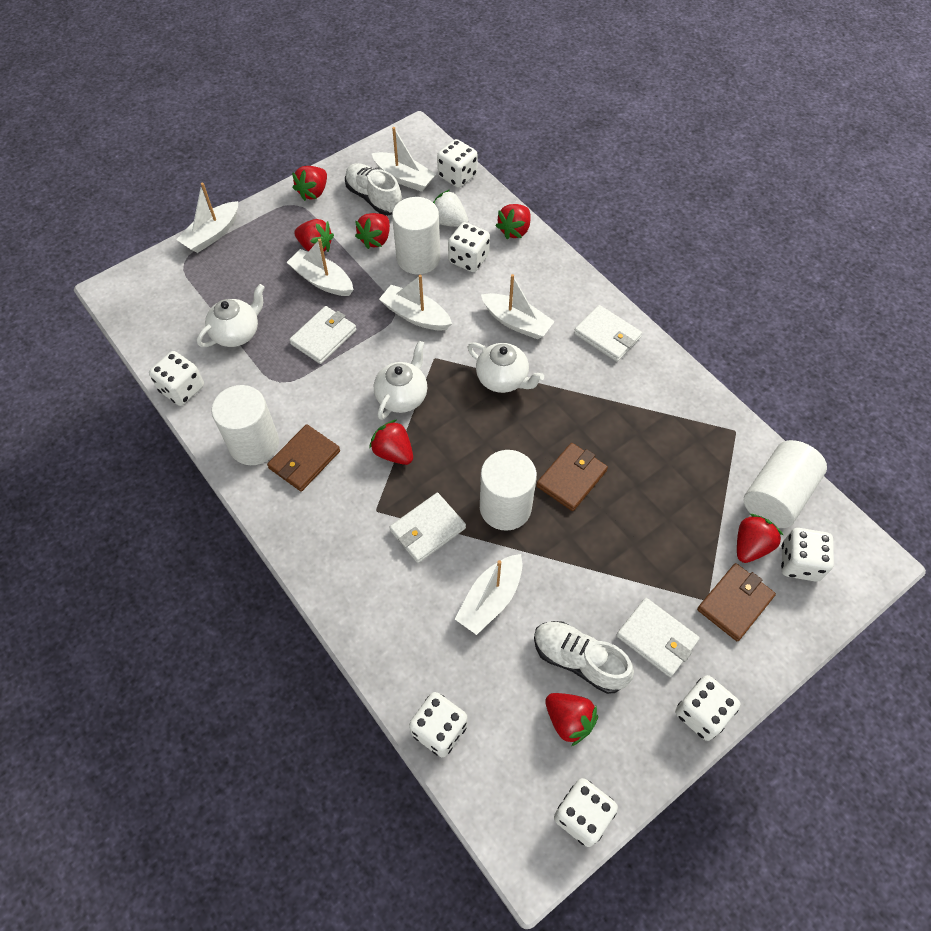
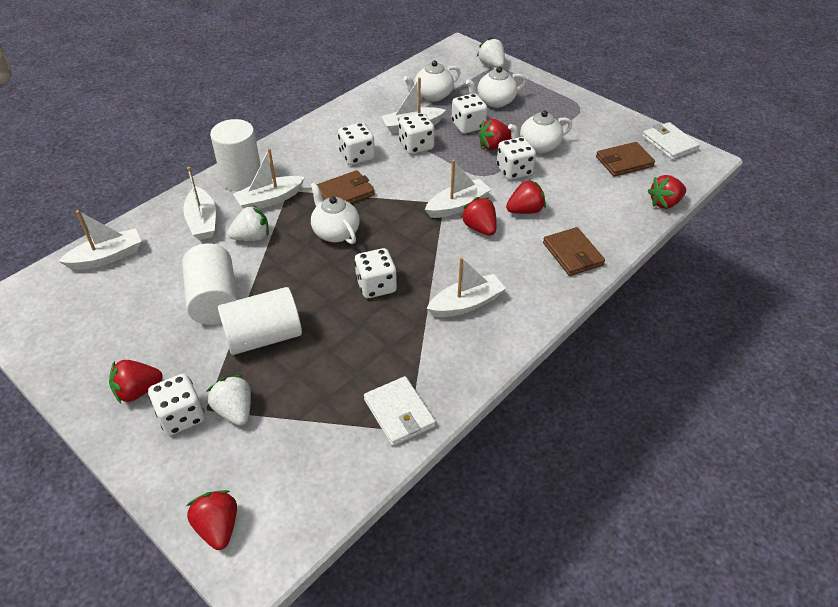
red strawberry: [292,166,327,201] [294,219,334,252] [355,213,390,249] [369,420,413,465] [496,204,531,239] [545,693,598,746] [737,514,784,563] = 7 -> [109,360,163,403] [186,490,237,550] [461,197,497,236] [478,119,512,150] [506,180,546,214] [648,175,686,209] = 6
white cylinder: [212,385,279,465] [392,197,440,274] [480,450,537,531] [743,440,827,528] = 4 -> [182,243,238,325] [210,119,261,191] [218,287,302,355] = 3
white dice: [149,351,204,406] [409,692,468,757] [437,139,477,188] [448,222,490,272] [554,778,618,847] [675,675,740,741] [781,528,834,582] = 7 -> [148,373,205,435] [338,123,375,165] [354,248,397,298] [399,113,435,154] [451,93,487,134] [497,137,536,180] = 6
white shoe: [345,163,402,216] [534,621,634,694] = 2 -> none = 0
white strawberry: [433,190,468,227] = 1 -> [206,375,251,426] [227,205,269,241] [477,37,505,68] = 3
white teapot: [197,284,265,347] [374,341,427,420] [468,342,544,393] = 3 -> [311,182,360,244] [403,61,461,101] [466,67,526,108] [508,110,572,153] = 4
white wallet: [289,306,356,364] [389,493,466,563] [574,305,642,362] [616,598,700,677] = 4 -> [364,376,436,446] [642,122,700,160] = 2

